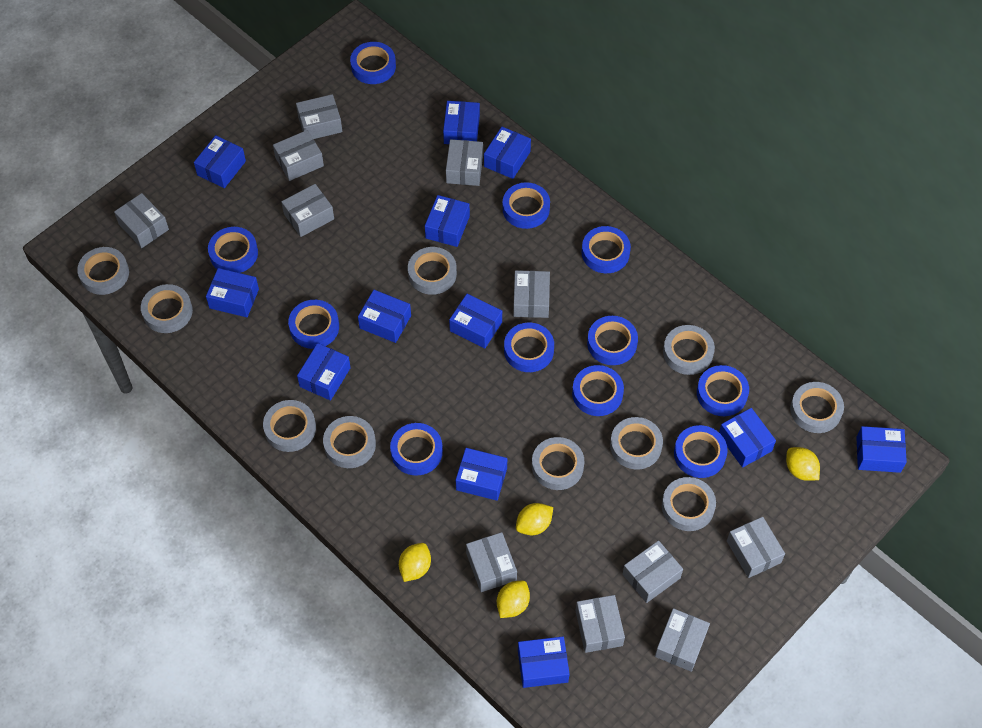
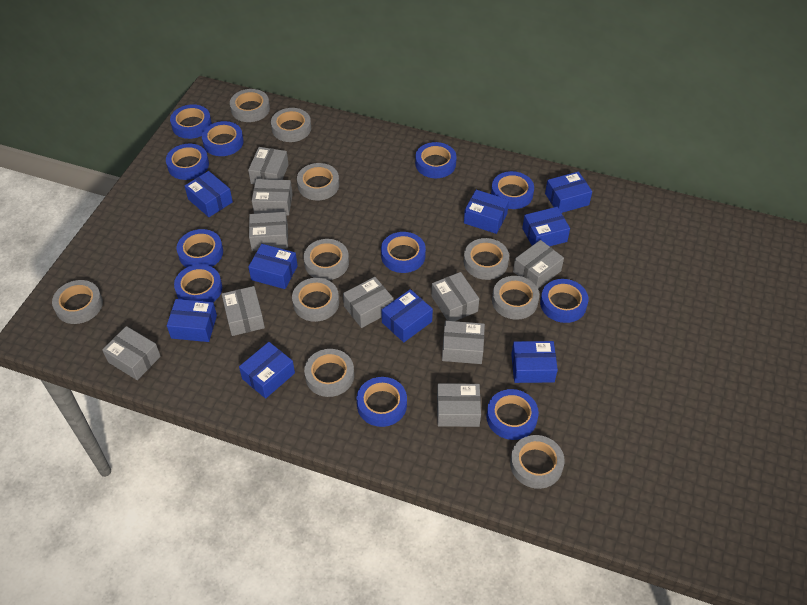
blue box: [194,135,246,188] [206,268,259,317] [297,343,351,401] [358,290,411,343] [425,195,470,247] [443,101,480,144] [449,294,502,348] [456,448,507,501] [484,127,531,179] [518,637,570,688] [719,408,776,468] [856,426,907,473] = 12 -> [167,299,217,342] [185,171,233,217] [239,342,295,399] [248,244,298,289] [381,289,433,342] [464,190,509,234] [511,341,558,383] [522,207,570,246] [545,171,592,213] = 9
grey box: [114,193,169,248] [273,130,324,181] [281,184,334,237] [296,94,342,139] [446,139,483,186] [466,532,517,592] [513,270,550,318] [576,595,625,653] [622,540,683,603] [655,608,710,672] [727,517,785,578] = 11 -> [102,326,161,380] [222,286,265,336] [248,147,289,184] [249,212,288,251] [252,179,293,216] [343,277,393,328] [431,272,479,321] [437,383,481,427] [442,321,485,364] [513,240,564,289] = 10
yellow lemon: [399,543,431,582] [497,581,530,618] [516,503,553,535] [786,447,820,481] = 4 -> none = 0

